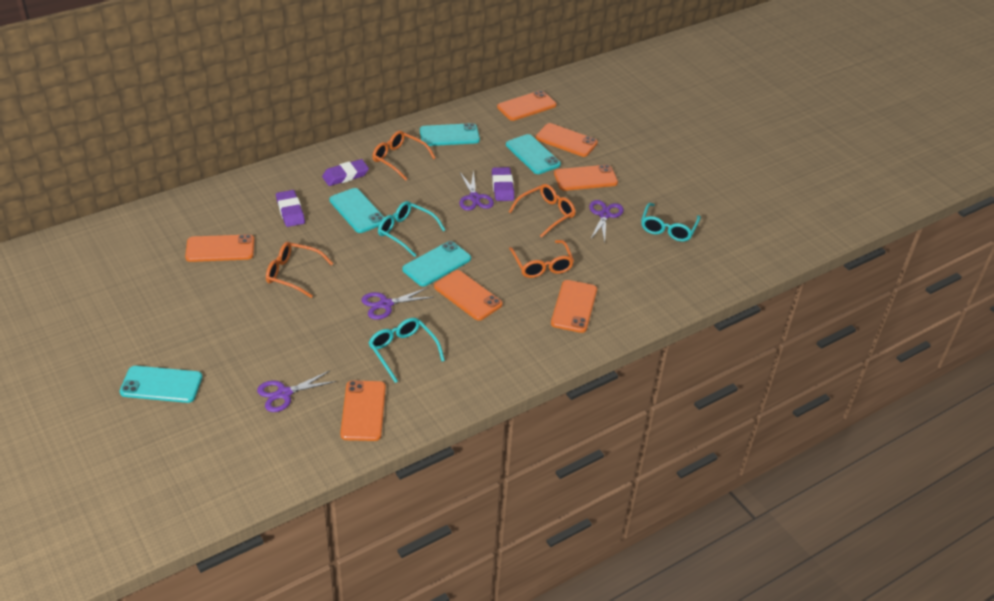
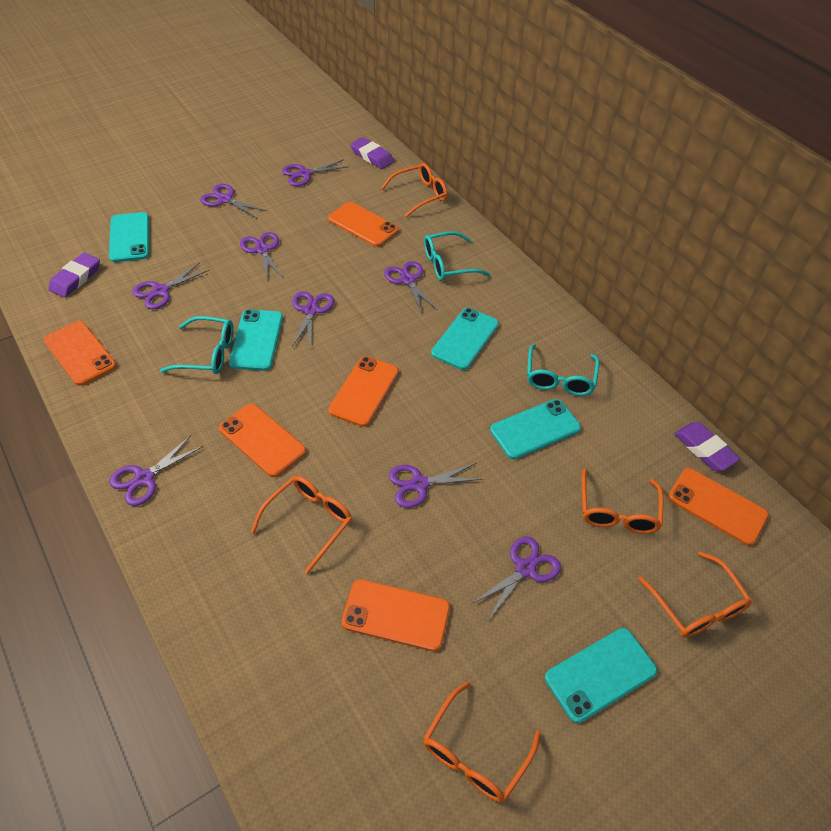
orange glasses: [266,242,333,298] [372,131,435,181] [509,184,575,238] [509,240,574,278] = 4 -> [251,476,352,574] [381,163,447,217] [423,681,541,802] [582,468,663,534] [639,551,752,638] = 5
orange phone: [185,234,254,262] [340,380,386,441] [434,270,503,321] [497,90,556,121] [536,123,598,157] [551,280,597,333] [554,164,618,191] = 7 -> [44,321,117,386] [219,404,306,477] [328,202,399,247] [328,356,399,427] [341,579,450,651] [668,468,769,546] = 6
purple scissors: [257,371,337,412] [361,288,433,320] [459,170,494,211] [589,200,624,242] = 4 -> [109,435,203,506] [132,262,209,309] [200,184,267,218] [240,232,284,279] [282,159,349,186] [292,291,334,348] [384,261,438,314] [388,463,483,508] [471,536,561,619] = 9

